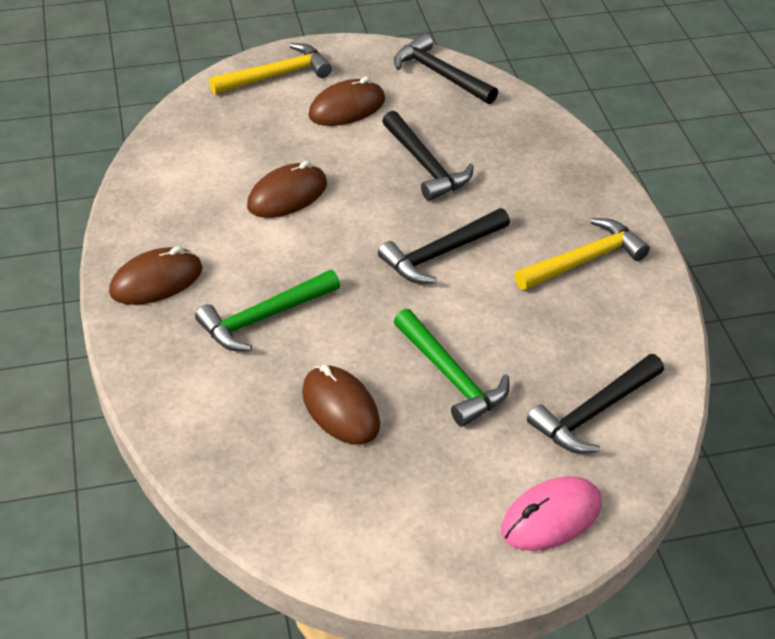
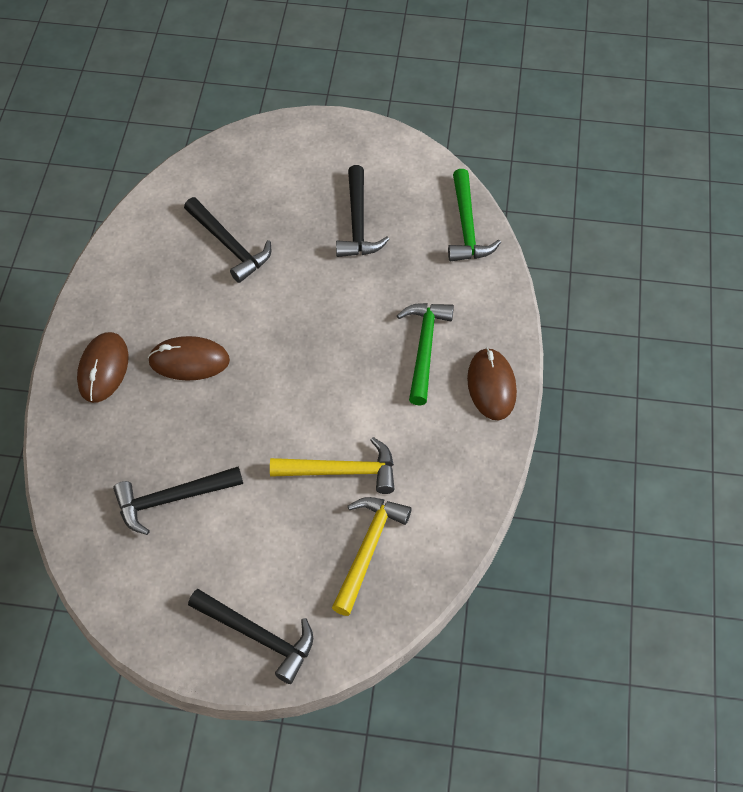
brown mouse: [109,246,203,305] [247,161,327,218] [302,365,380,445] [308,77,385,126] = 4 -> [77,332,129,403] [148,336,230,381] [467,348,517,420] = 3
pink mouse: [501,476,602,551] = 1 -> none = 0

